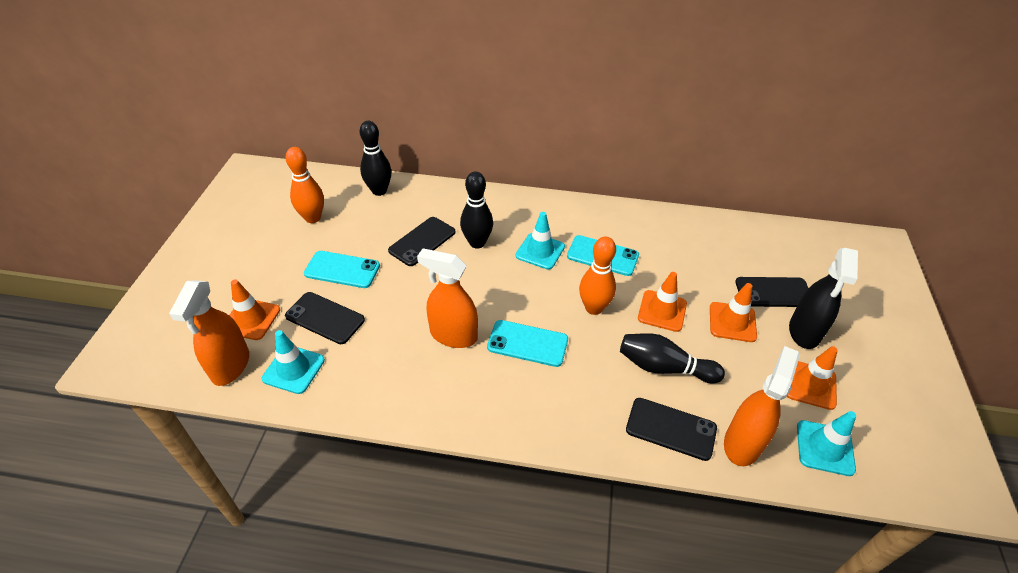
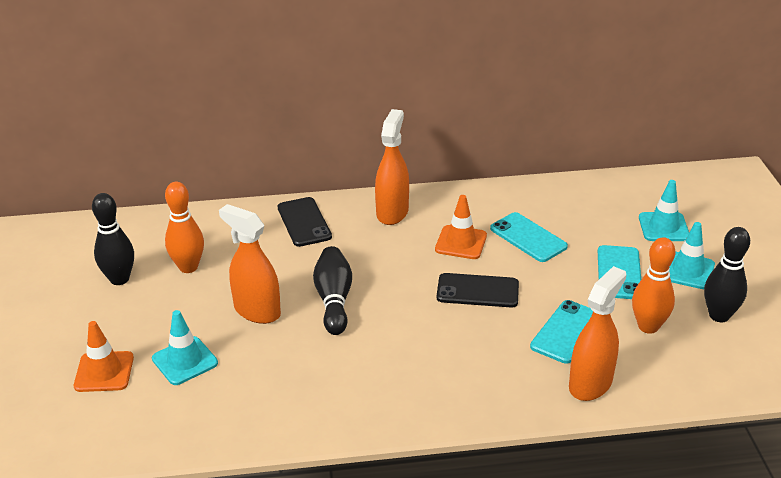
black phone: [285,292,365,344] [388,217,455,266] [626,398,717,461] [735,277,808,307] = 4 -> [278,197,332,247] [437,273,519,308] = 2
black spray bottle: [789,248,858,349] = 1 -> none = 0
orange traffic cone: [229,279,280,340] [638,272,687,332] [710,283,757,342] [787,346,838,410] = 4 -> [74,321,134,392] [435,195,487,259] = 2

